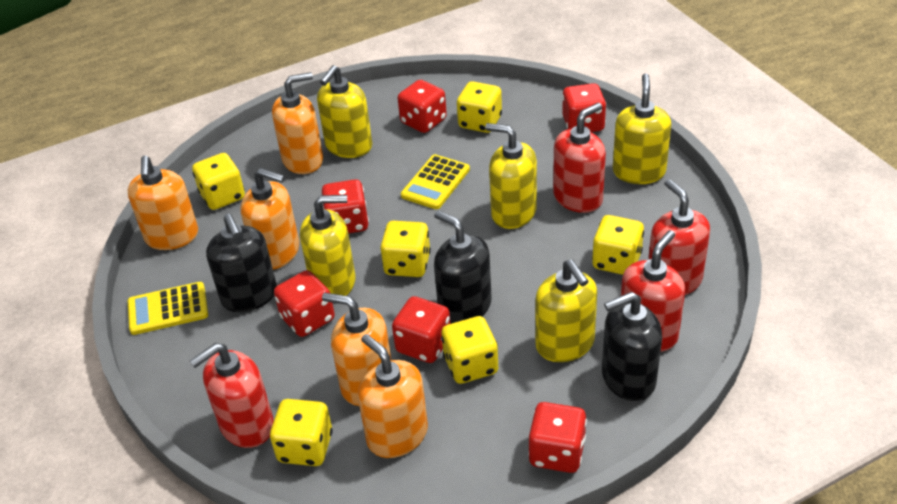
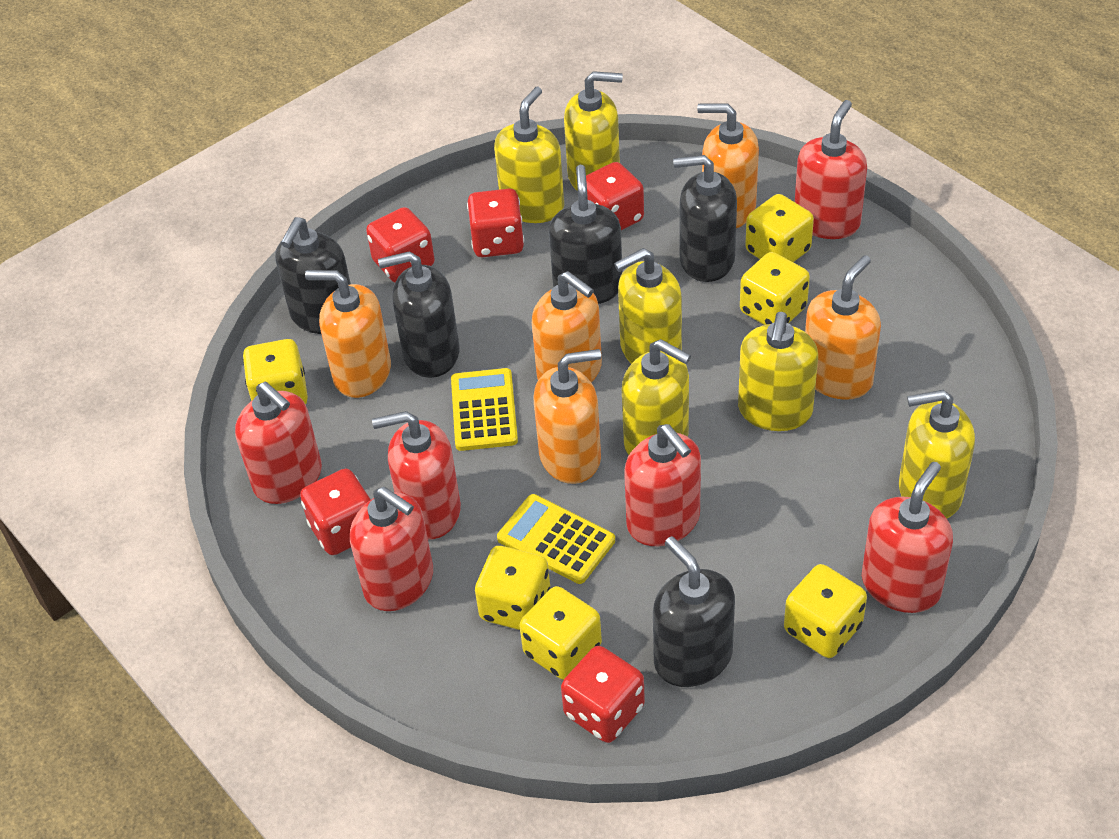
black soap dispenser: [206,214,277,312] [434,210,492,324] [602,292,662,401] = 3 -> [275,217,351,334] [378,251,460,378] [549,165,623,304] [653,536,735,687] [673,155,737,282] = 5
red dice: [274,270,335,337] [322,179,369,233] [392,296,451,363] [398,80,447,133] [528,402,587,473] [562,83,606,132] = 6 -> [300,468,371,555] [366,207,435,282] [467,189,524,257] [561,646,645,743] [586,162,644,230] = 5
red soap dispenser: [190,343,274,448] [553,103,606,213] [621,230,685,352] [648,179,710,295] = 4 -> [235,382,322,504] [350,487,433,611] [372,411,461,539] [624,424,701,546] [795,100,867,239] [862,462,953,613] = 6
yellow soap dispenser: [300,195,355,296] [317,65,372,158] [485,123,537,229] [535,260,597,362] [613,73,671,184] = 5 -> [494,87,564,223] [564,71,623,191] [614,248,682,364] [622,339,691,455] [738,312,818,431] [899,390,975,518] = 6

